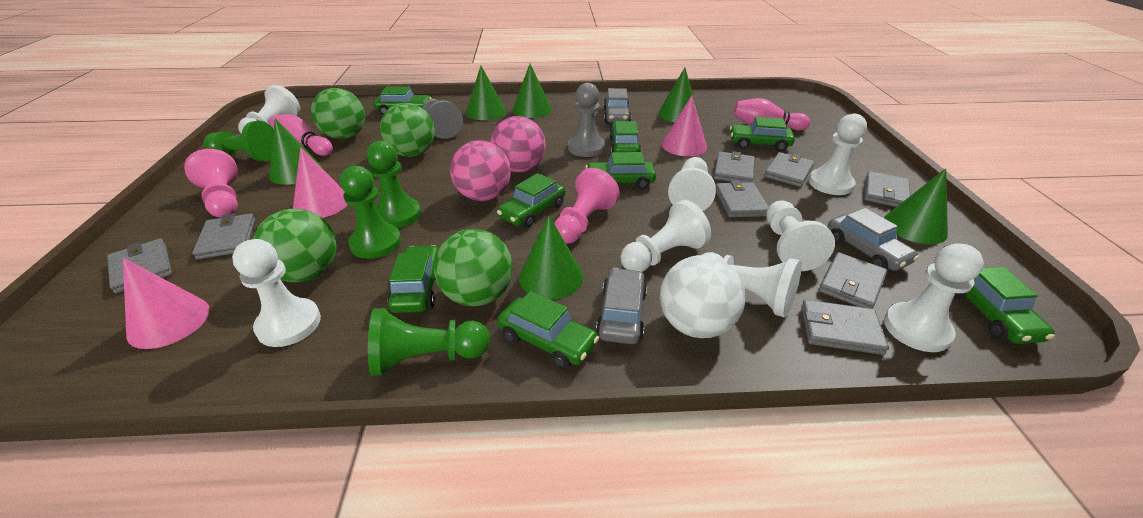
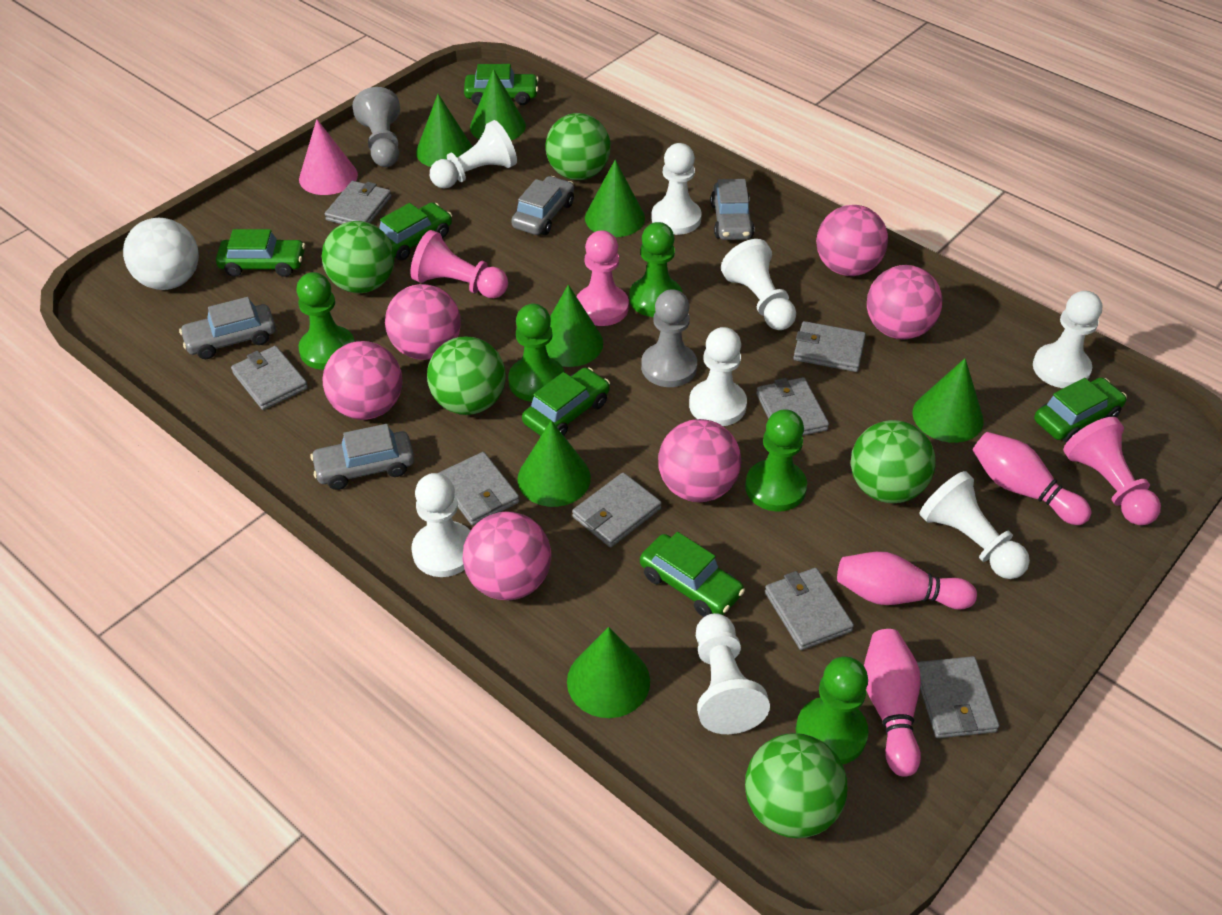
green ball: [254,209,337,282] [311,88,365,139] [380,103,435,157] [434,229,513,306] = 4 -> [322,221,394,293] [427,337,506,415] [545,113,611,180] [745,733,847,838] [851,420,936,503] = 5
green car: [374,86,432,115] [388,245,438,313] [497,173,565,228] [497,291,599,368] [585,152,656,189] [609,121,641,152] [730,117,795,151] [954,267,1055,344] = 8 -> [216,229,305,277] [379,203,452,261] [464,64,539,105] [522,368,610,436] [640,532,745,617] [1034,378,1127,443] = 6
green cone: [269,118,322,185] [466,66,506,120] [513,64,552,118] [519,215,583,299] [658,68,699,122] [884,168,948,244] = 6 -> [416,94,473,167] [470,69,526,140] [517,420,591,507] [545,285,603,367] [567,627,650,718] [585,160,645,237] [912,358,984,443] = 7
green pawn: [203,121,274,161] [340,166,401,259] [367,141,421,228] [368,308,490,376] = 4 -> [296,272,355,370] [508,304,564,402] [629,222,682,317] [745,409,807,511] [796,657,869,764] = 5
grey car: [596,268,647,344] [603,88,631,123] [827,208,919,271] = 3 -> [179,297,276,359] [310,424,414,490] [511,176,574,235] [710,179,754,240] = 4
pink ball: [450,140,511,201] [491,116,546,173] = 2 -> [322,341,403,420] [385,284,461,360] [462,512,551,600] [658,419,741,502] [816,205,888,276] [867,265,943,340] = 6
pink bowling pin: [269,114,333,156] [733,98,810,130] = 2 -> [837,552,977,610] [864,629,921,777] [973,432,1091,525] = 3
pink cone: [123,258,210,349] [293,147,348,218] [662,95,707,156] = 3 -> [299,119,358,195] = 1
pink pawn: [184,149,238,217] [554,168,620,244] = 2 -> [411,230,508,298] [577,230,629,326] [1063,417,1161,525] = 3

